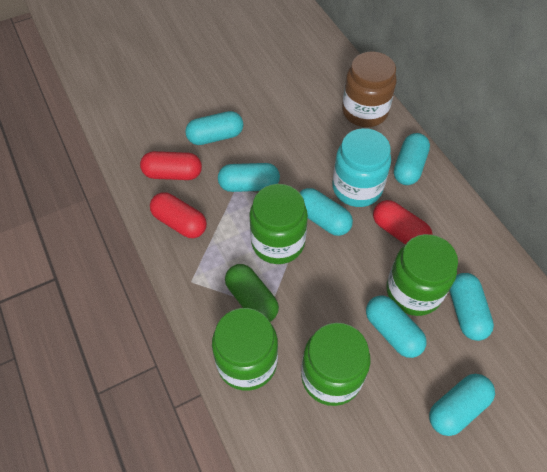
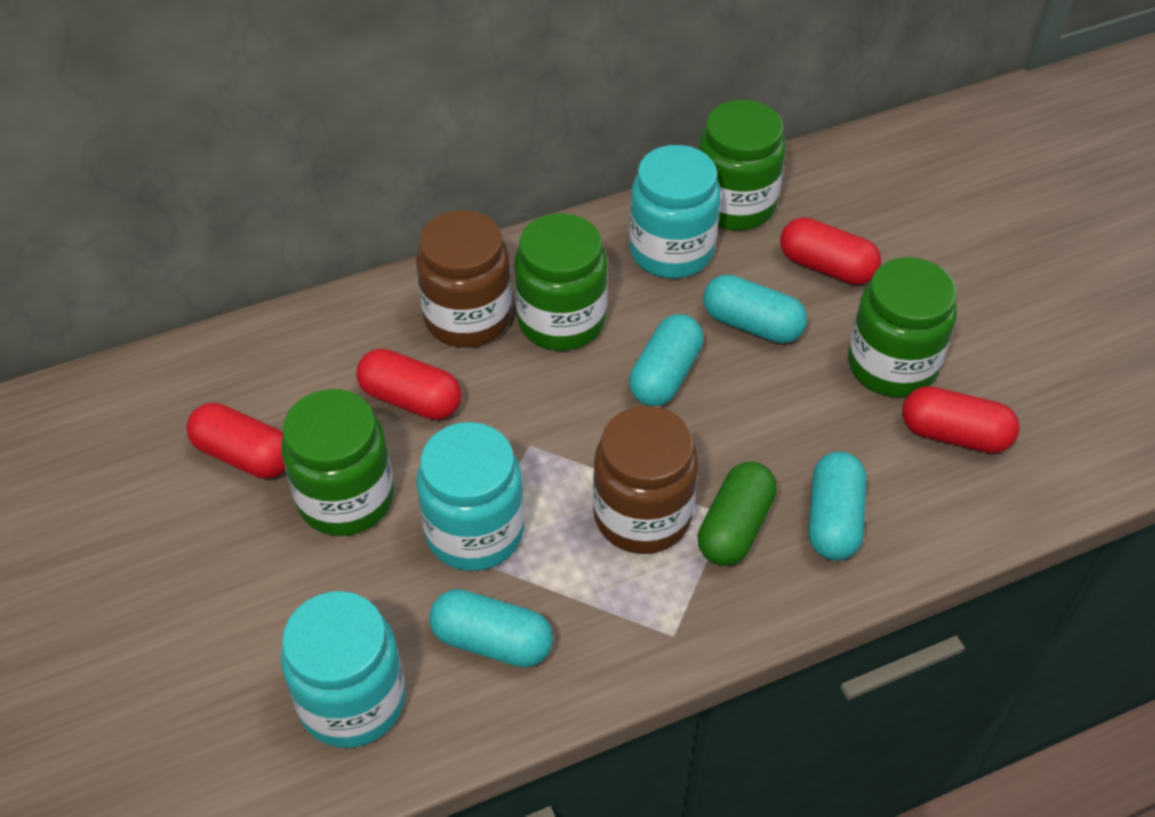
brown jar: [342,52,397,127] = 1 -> [416,210,512,348] [593,406,698,554] = 2
red capsule: [140,151,202,180] [150,192,207,238] [373,200,433,245] = 3 -> [186,403,285,479] [356,349,461,420] [780,217,881,285] [902,386,1020,453] = 4
turquoise capsule: [185,111,243,145] [218,163,280,192] [299,188,353,236] [366,296,427,358] [394,133,430,185] [429,374,495,436] [450,273,494,341] = 7 -> [429,589,553,667] [629,314,703,406] [703,275,807,343] [809,451,866,560] = 4
turquoise jar: [332,128,391,207] = 1 -> [281,591,406,748] [416,422,524,571] [629,145,721,278] = 3

